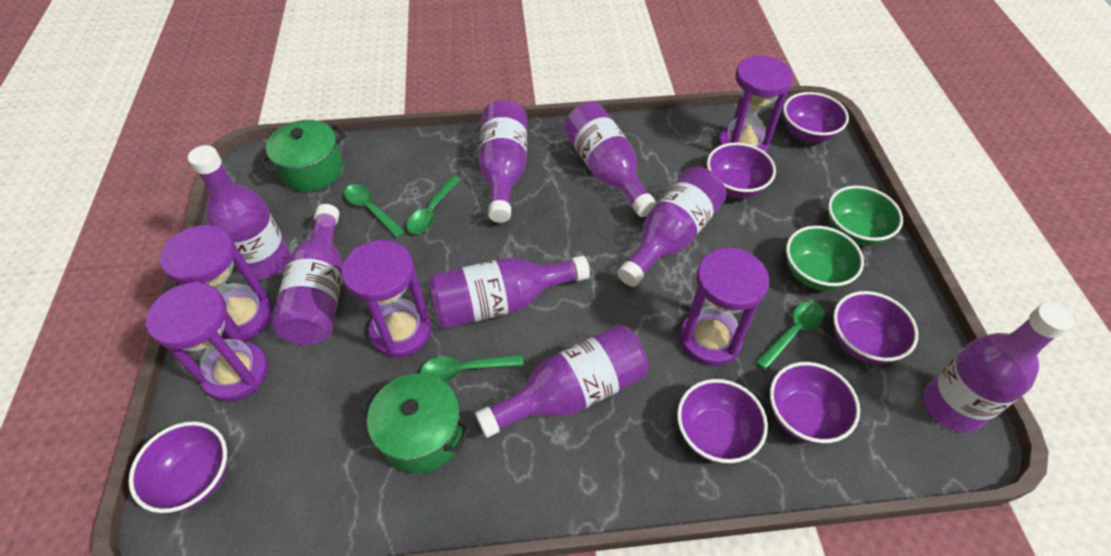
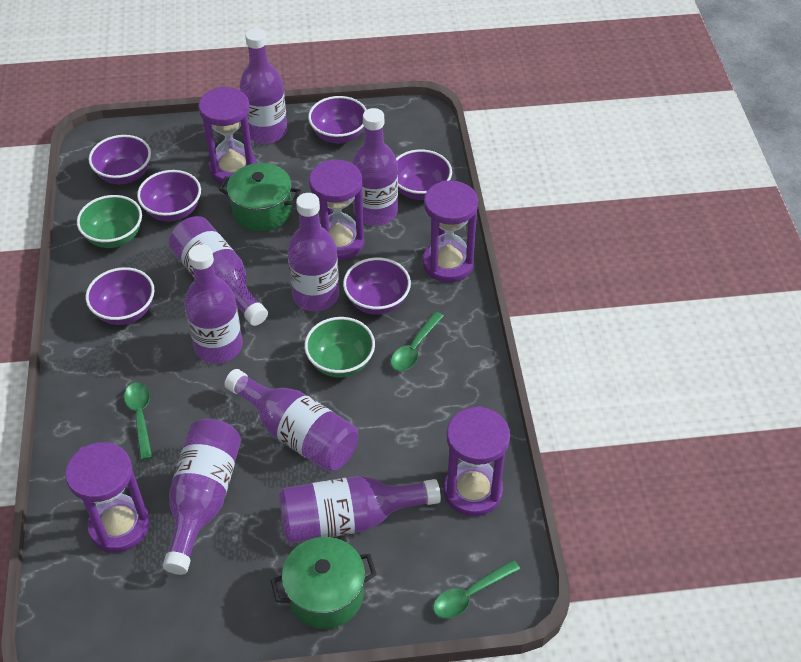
green spoon: [344,184,405,238] [406,176,461,234] [420,354,524,382] [756,301,824,370] = 4 -> [124,382,152,460] [391,312,444,371] [433,560,520,619] = 3

